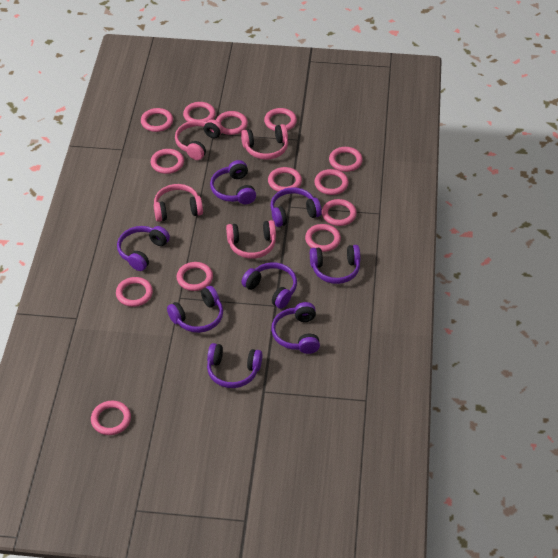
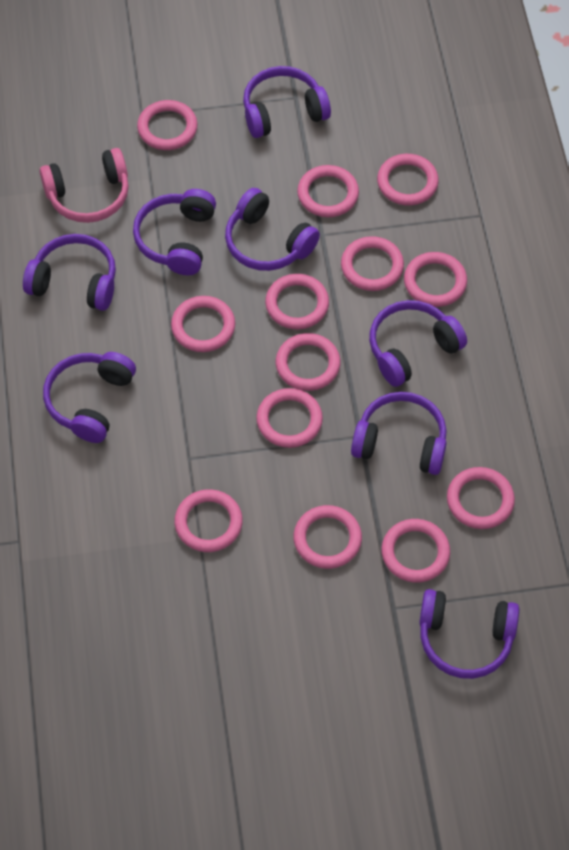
pink headphones: [154,184,203,222] [175,119,223,160] [226,220,276,259] [241,124,288,160] = 4 -> [40,148,129,223] = 1

